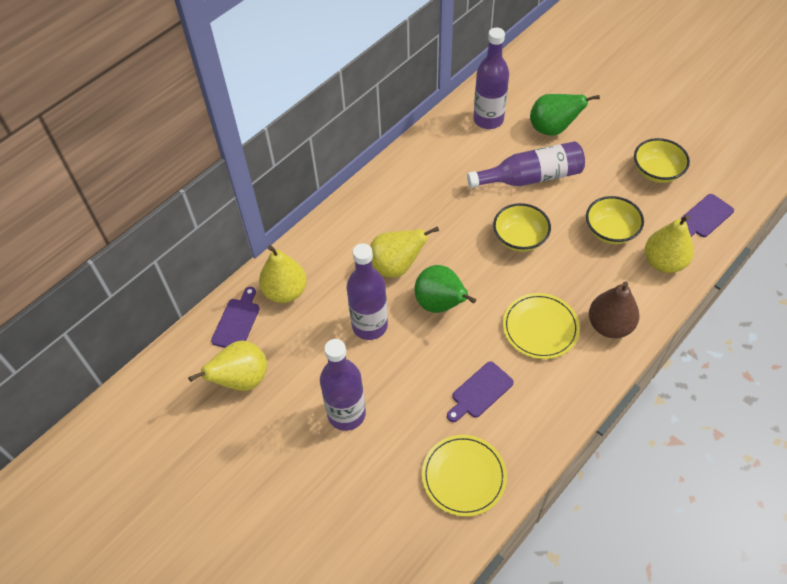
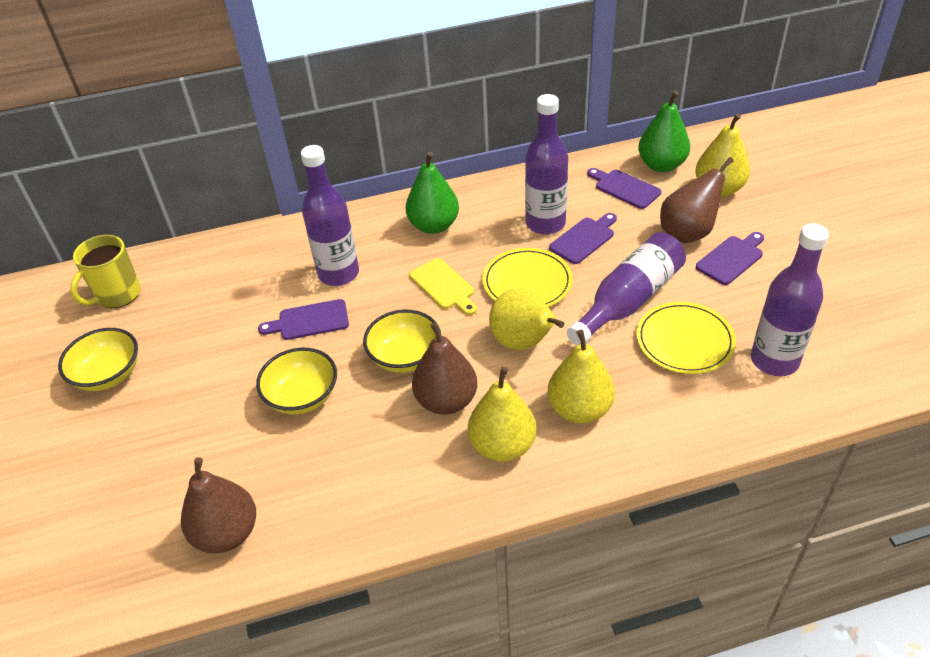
brown pear: [589,282,640,338] = 1 -> [181,457,256,554] [412,322,477,415] [660,157,733,243] = 3
purple cutting board: [211,287,260,348] [447,361,514,422] [681,194,734,237] = 3 -> [258,299,349,340] [549,213,617,264] [587,168,661,209] [696,232,764,285] = 4
yellow cutting board: none = 0 -> [410,258,477,315] = 1
yellow mug: none = 0 -> [70,235,141,308] = 1

